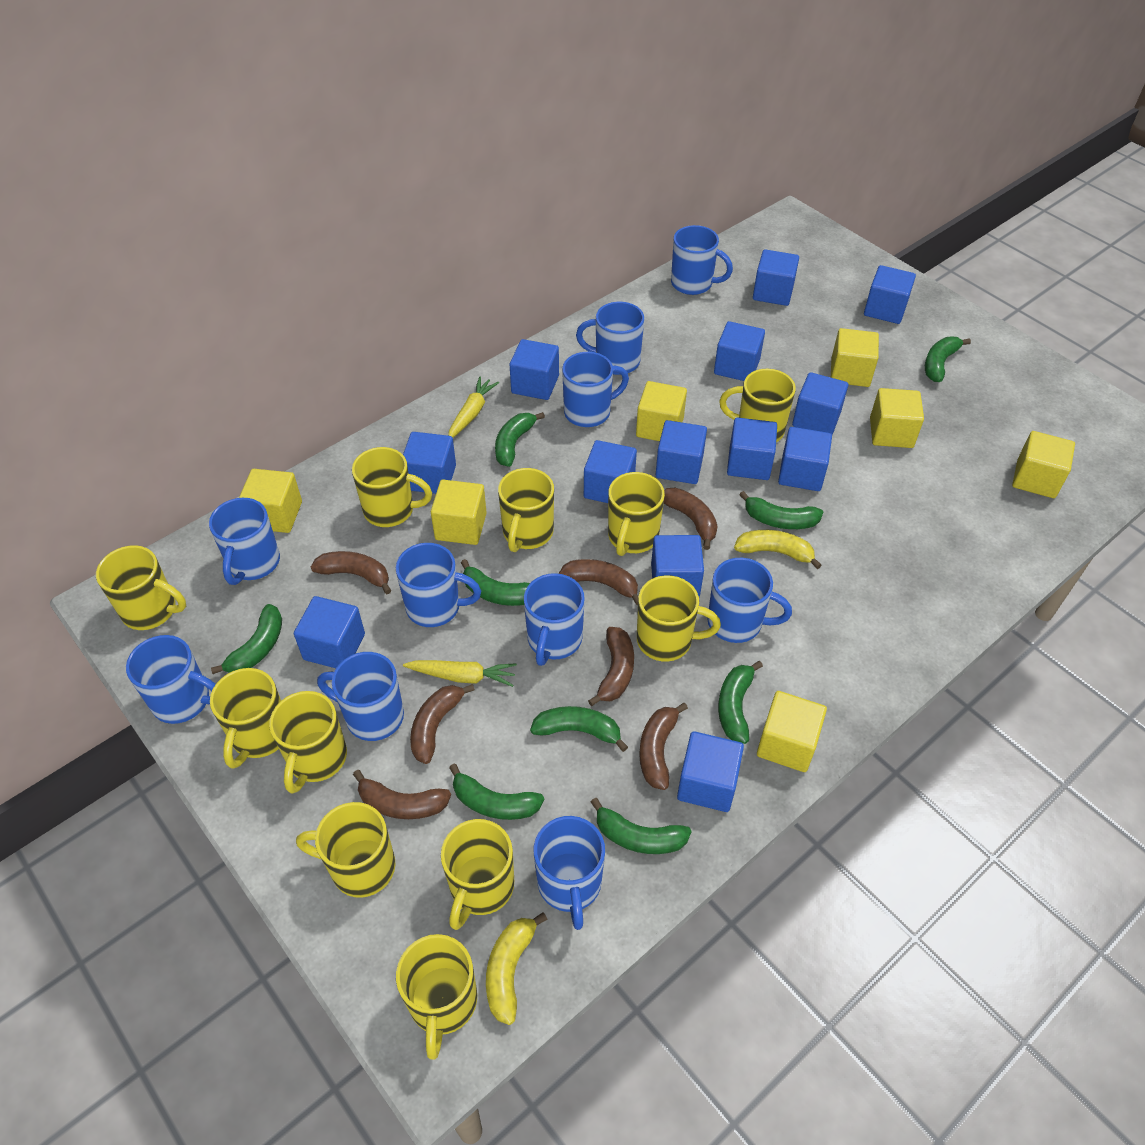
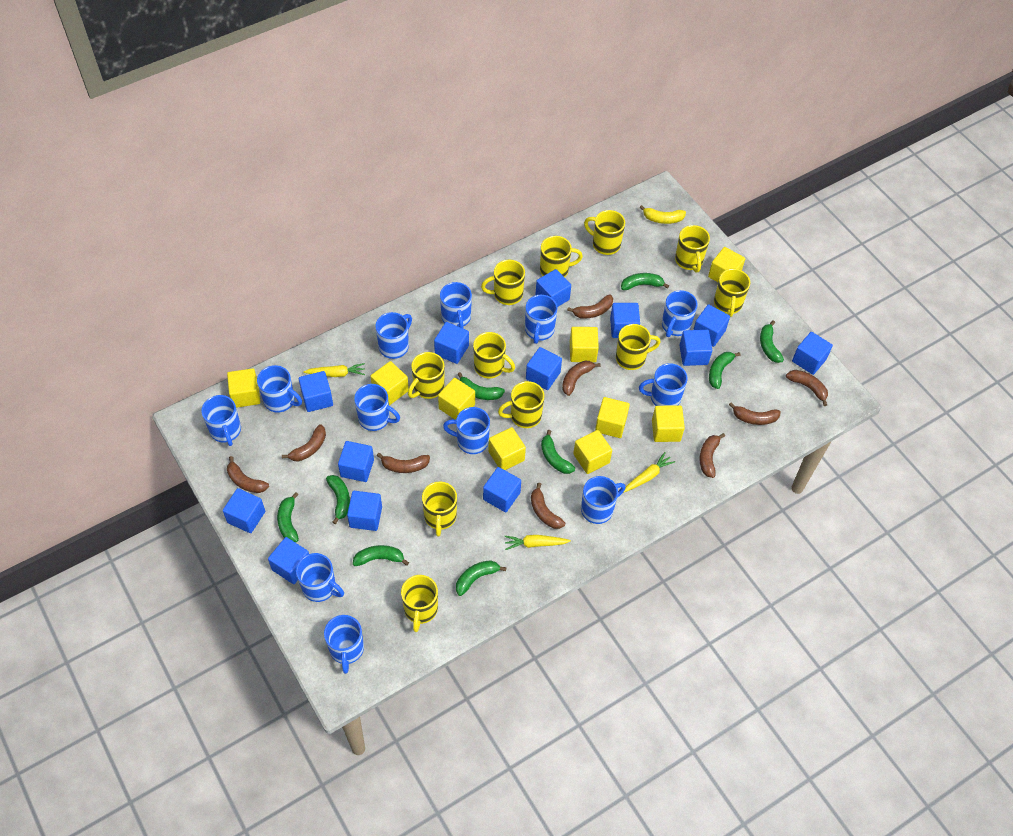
blue mug: [126,635,216,724] [209,498,280,585] [317,652,404,741] [396,543,481,627] [524,573,585,666] [534,816,605,930] [562,352,629,427] [576,302,644,375] [671,225,733,295] [707,558,792,643] = 10 -> [201,395,241,446] [257,365,302,412] [296,553,344,602] [324,615,364,674] [354,384,400,431] [375,312,412,359] [440,282,472,328] [443,407,490,454] [525,295,558,344] [581,476,626,524] [639,363,688,406] [662,290,698,337] = 12
brown banana: [311,551,392,594] [353,770,451,819] [410,684,475,764] [559,559,638,605] [588,627,634,706] [639,703,688,790] [664,488,718,550] = 7 -> [227,456,269,493] [282,424,326,462] [377,453,430,473] [531,483,565,529] [562,361,601,396] [567,294,613,319] [699,433,725,478] [729,402,781,425] [786,370,828,406] = 9
yellow banana: [486,912,548,1025] [734,530,822,569] = 2 -> [639,205,686,224] = 1
yellow carrot: [403,660,517,687] [448,377,499,438] = 2 -> [303,363,365,377] [504,535,571,550] [624,452,675,492] = 3
yellow cube: [239,469,302,533] [431,480,487,545] [636,381,687,441] [757,691,827,772] [831,328,879,387] [870,388,924,448] [1012,431,1075,498] = 7 -> [227,368,260,408] [371,361,409,405] [438,378,475,420] [488,427,526,470] [570,327,599,362] [573,430,612,474] [595,397,630,438] [652,405,685,442] [708,247,745,282] = 9

